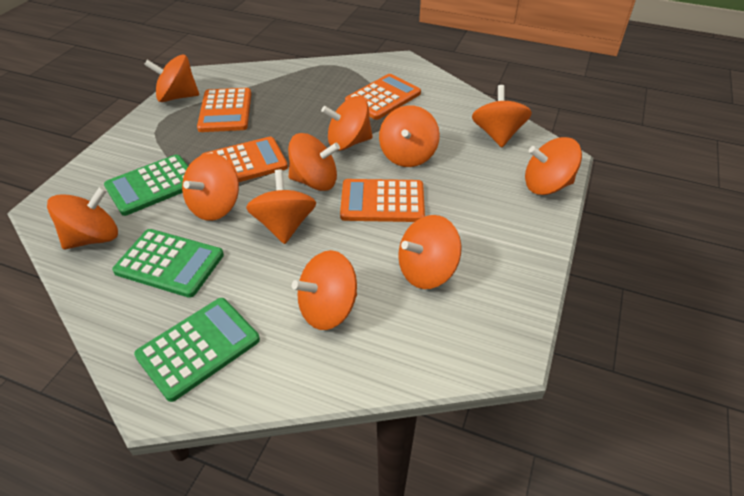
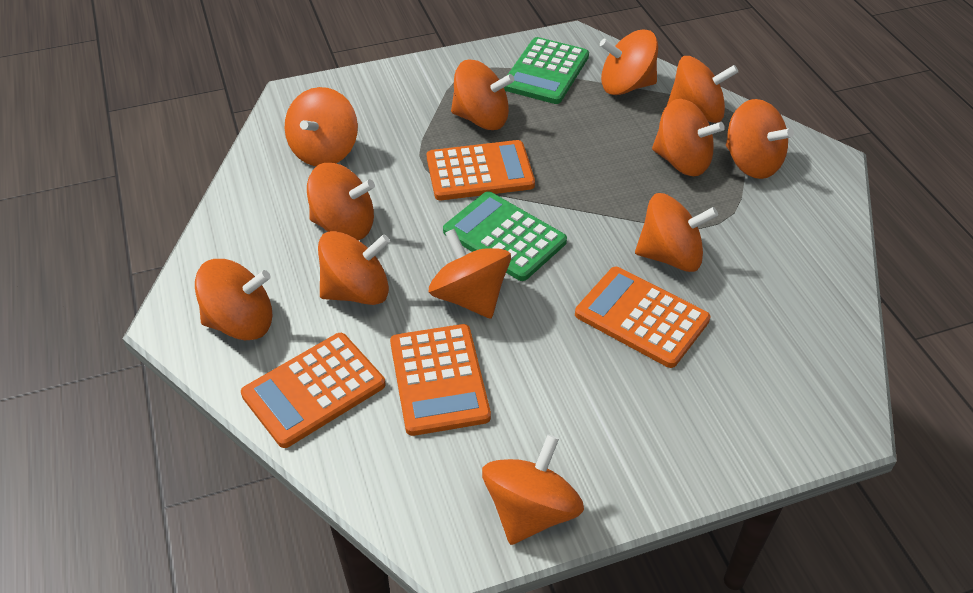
green calculator: [104,155,188,216] [112,229,224,298] [134,298,260,402] = 3 -> [443,191,567,281] [504,37,589,104] = 2
orange spinning top: [47,186,118,249] [144,55,199,102] [182,153,239,221] [246,169,316,244] [288,133,340,191] [292,250,357,330] [321,96,373,151] [379,105,440,167] [398,215,461,289] [472,85,532,147] [525,137,582,195] = 11 -> [195,259,273,340] [284,87,358,166] [307,163,375,240] [318,231,390,305] [429,229,511,319] [451,60,515,130] [482,434,584,545] [600,30,658,95] [635,193,718,272] [652,99,725,176] [667,56,738,123] [726,99,794,179] = 12

